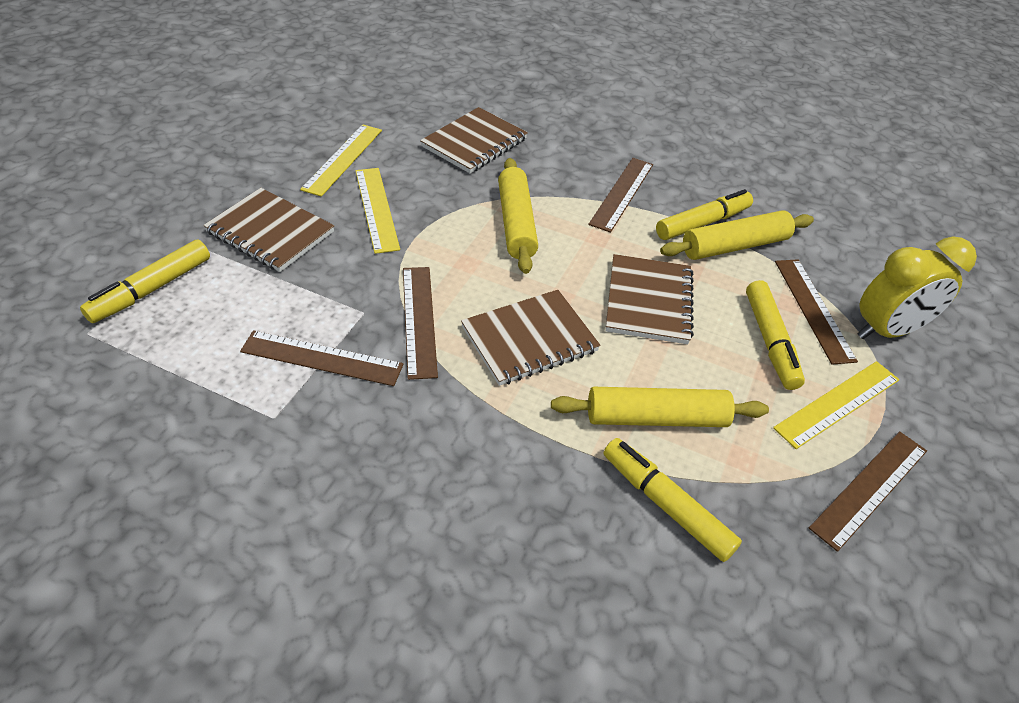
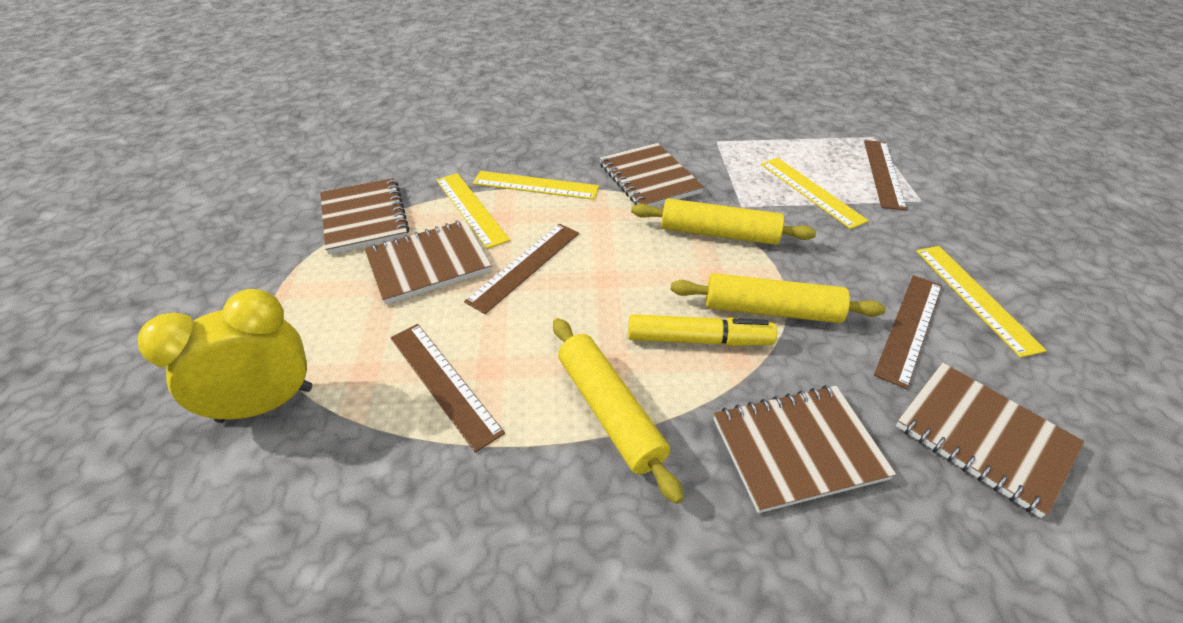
brown notebook: [203,188,334,272] [420,107,528,174] [461,290,601,386] [606,254,694,344] = 4 -> [320,178,409,254] [364,220,492,305] [599,143,704,207] [714,385,896,513] [896,363,1084,518] = 5
brown ruler: [240,330,404,386] [403,267,438,380] [588,158,653,233] [775,259,858,365] [809,431,927,552] = 5 -> [390,324,505,453] [464,224,579,314] [864,140,907,210] [874,275,942,389] = 4
yellow marker: [80,239,210,323] [603,438,742,562] [656,189,753,240] [746,280,805,390] = 4 -> [628,314,777,346] = 1
yellow ruler: [300,124,382,197] [356,168,400,254] [773,361,900,449] = 3 -> [436,173,510,249] [473,171,599,200] [761,158,869,229] [916,246,1047,358] = 4

